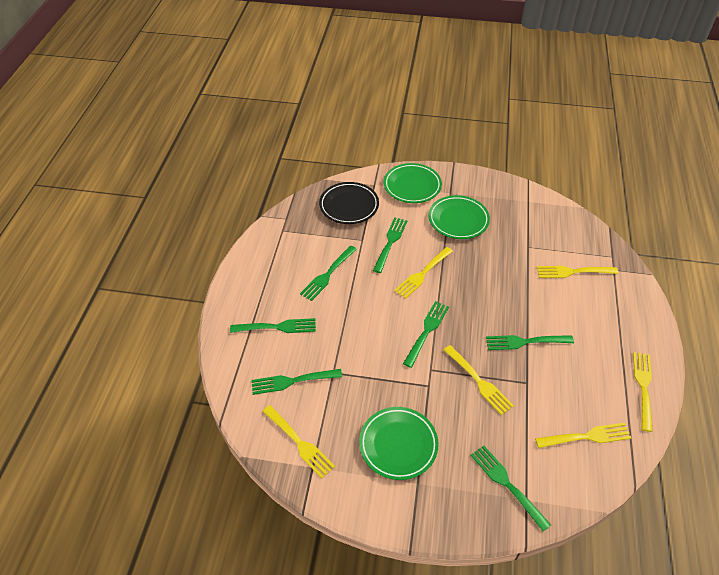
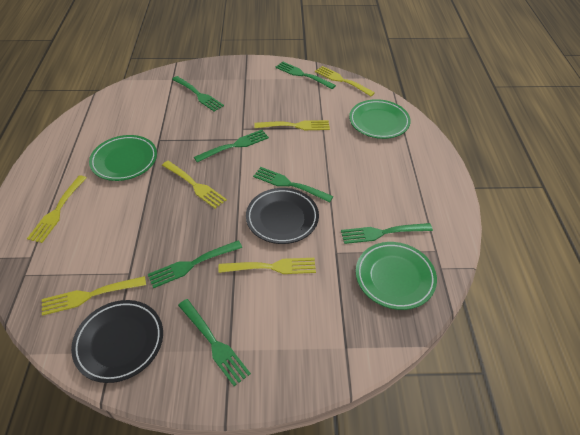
black plate: [319,182,379,224] = 1 -> [71,300,163,383] [246,188,319,244] = 2

